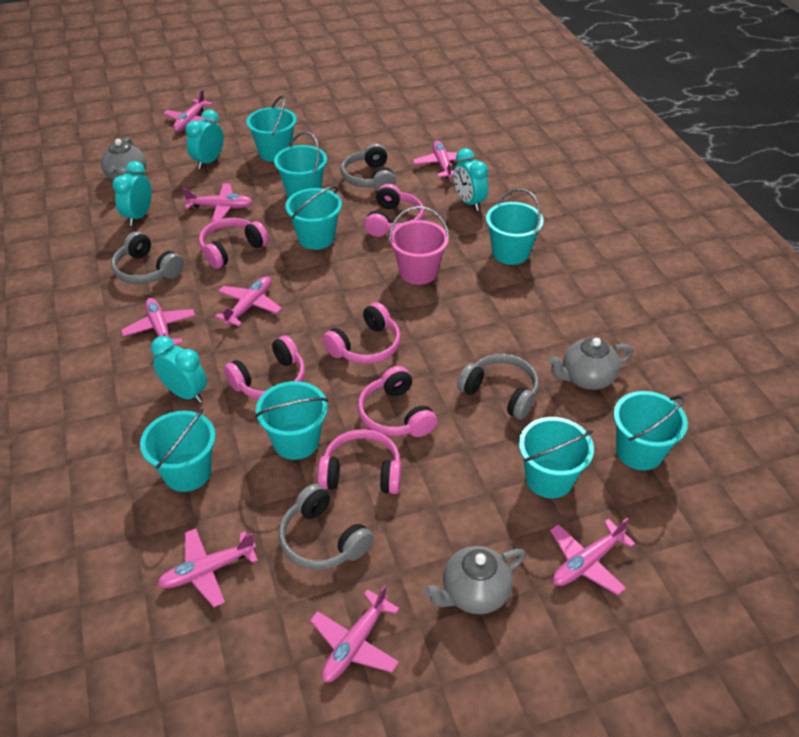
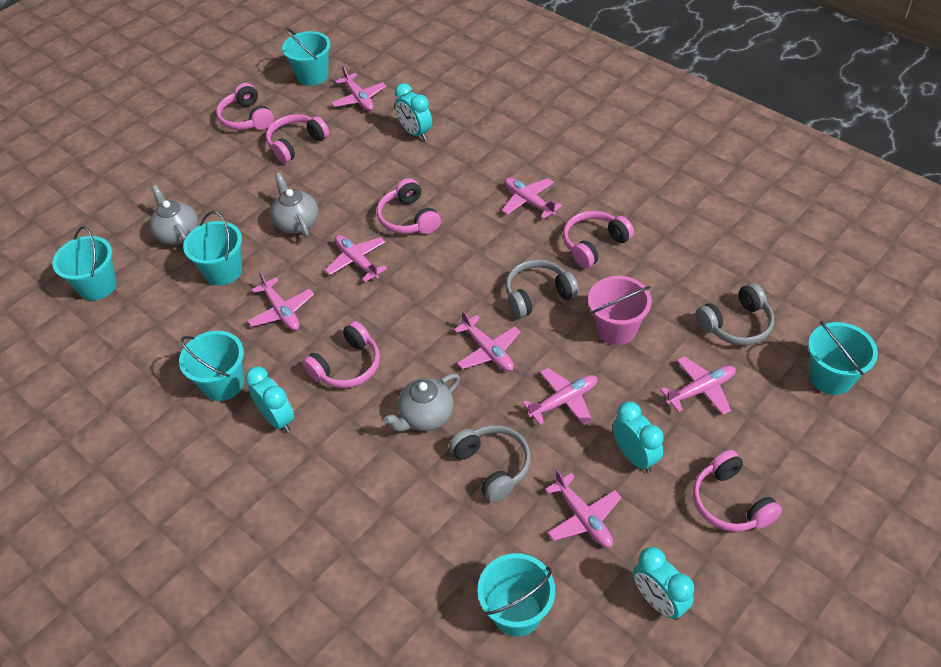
grey headphones: [111,231,184,284] [279,483,374,570] [341,143,396,191] [457,354,539,420] = 4 -> [449,425,531,503] [506,259,579,318] [696,283,774,346] = 3
turquoise bucket: [140,409,216,492] [246,96,297,162] [255,381,328,460] [274,131,327,198] [285,186,342,250] [486,189,544,265] [519,417,594,498] [613,391,688,470] = 8 -> [52,226,117,301] [179,331,244,401] [183,211,242,286] [282,28,331,86] [477,553,555,637] [808,321,878,395] = 6

